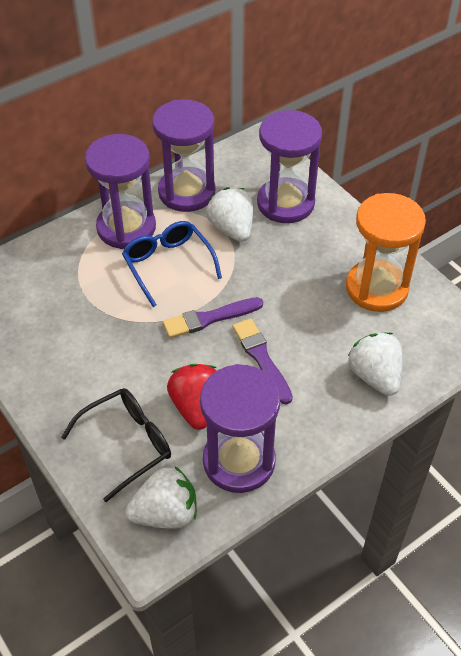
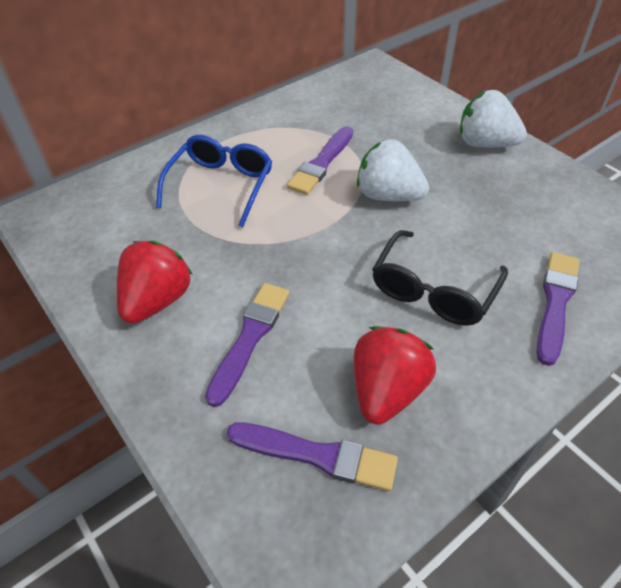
orange hourglass: [346,193,426,312] = 1 -> none = 0
purple brush: [163,297,263,338] [232,318,293,405] = 2 -> [205,283,290,407] [227,422,398,491] [287,126,353,195] [536,252,580,366] = 4
purple hourglass: [85,134,156,249] [152,99,215,212] [200,364,280,493] [257,110,322,223] = 4 -> none = 0
red strawberry: [167,364,217,430] = 1 -> [117,241,193,324] [354,326,436,425] = 2
white strawberry: [126,466,197,529] [206,187,253,242] [348,332,403,396] = 3 -> [357,139,429,201] [460,90,527,147] = 2

